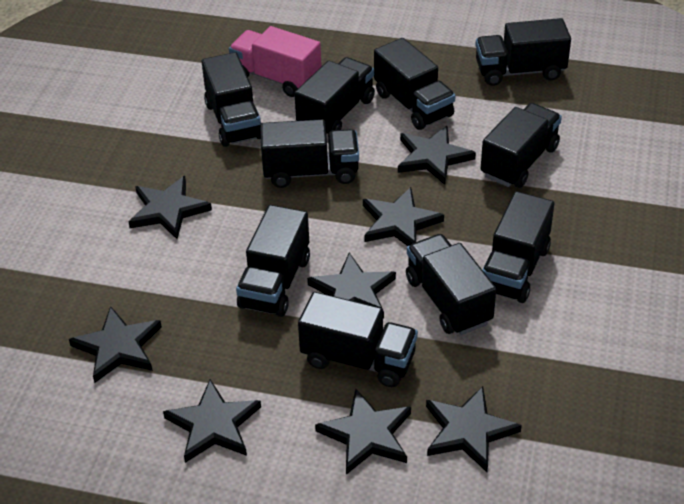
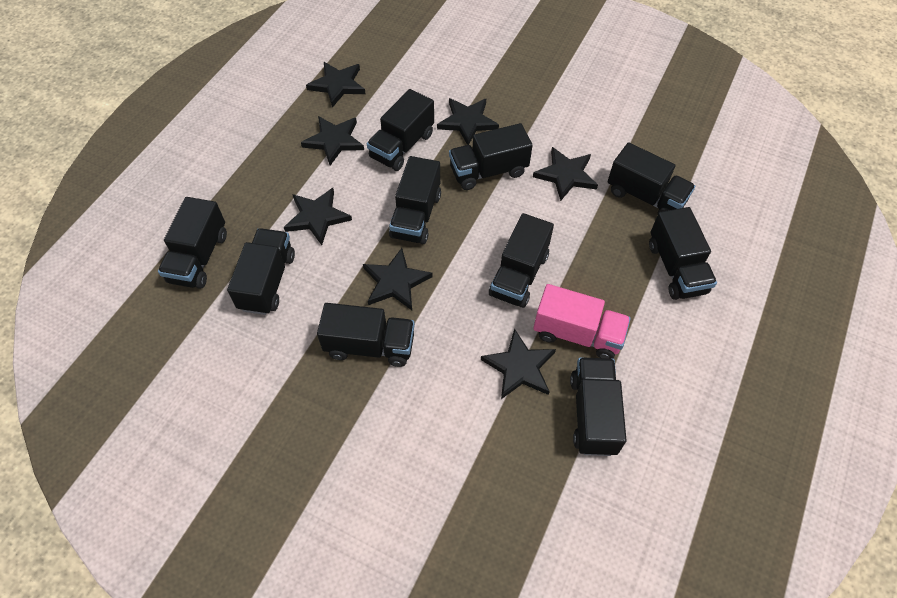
black star: [69,306,162,383] [128,176,212,239] [163,379,261,463] [307,253,396,319] [315,389,411,475] [363,187,444,246] [398,126,476,185] [426,386,522,472] = 8 -> [284,188,352,245] [301,116,364,166] [306,62,366,108] [363,248,433,310] [437,98,499,145] [481,328,556,399] [533,147,598,201] = 7

